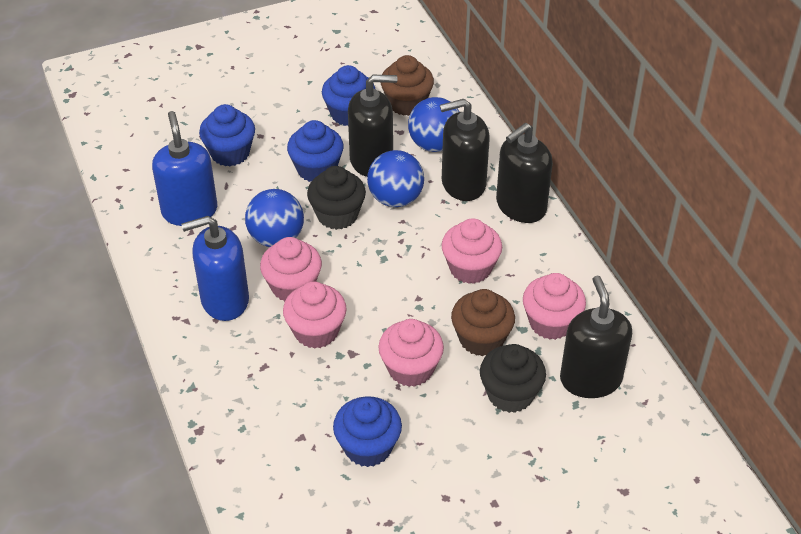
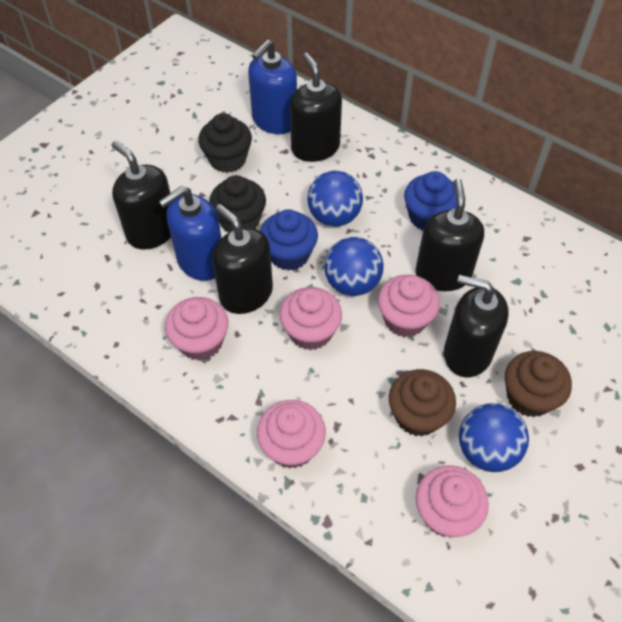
black soap dispenser: [348,75,397,177] [440,99,490,201] [496,123,553,223] [560,276,632,398] = 4 -> [112,141,171,250] [212,204,273,314] [290,53,342,162] [416,179,484,291] [444,275,509,377] = 5
blue cupcake: [199,104,255,166] [287,120,344,182] [322,65,375,126] [333,396,402,467] = 4 -> [260,209,318,270] [404,171,457,231] = 2

